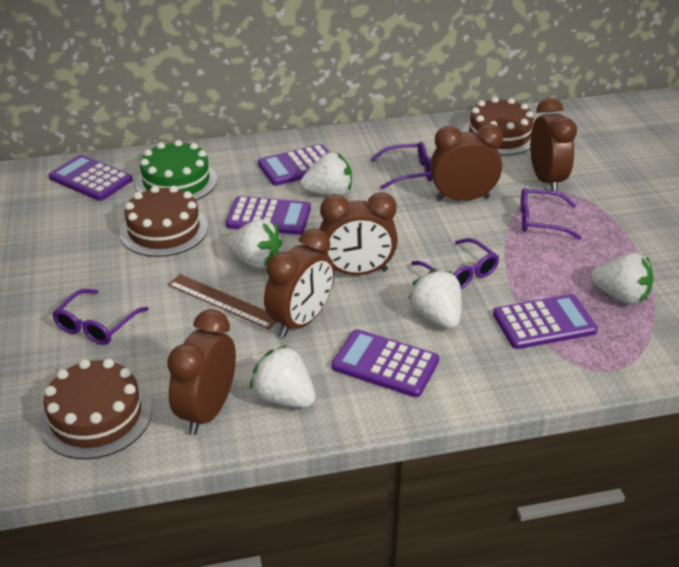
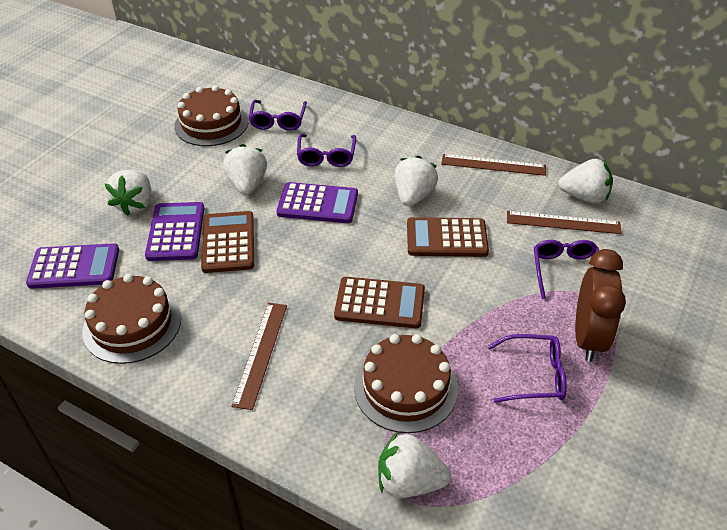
brown calculator: none = 0 -> [201,211,254,273] [334,277,425,328] [407,217,489,257] = 3
brown clock: [167,309,236,435] [264,229,335,338] [319,192,398,275] [430,124,503,201] [530,98,577,191] = 5 -> [575,249,626,362] = 1
brown ruler: [168,274,276,329] = 1 -> [231,303,287,410] [441,154,546,176] [507,211,622,234] = 3
green cake: [135,140,217,200] = 1 -> none = 0
purple calculator: [48,155,133,201] [226,196,311,235] [258,144,330,186] [332,329,439,397] [493,294,598,349] = 5 -> [26,243,119,289] [145,202,204,261] [277,182,358,223] = 3

